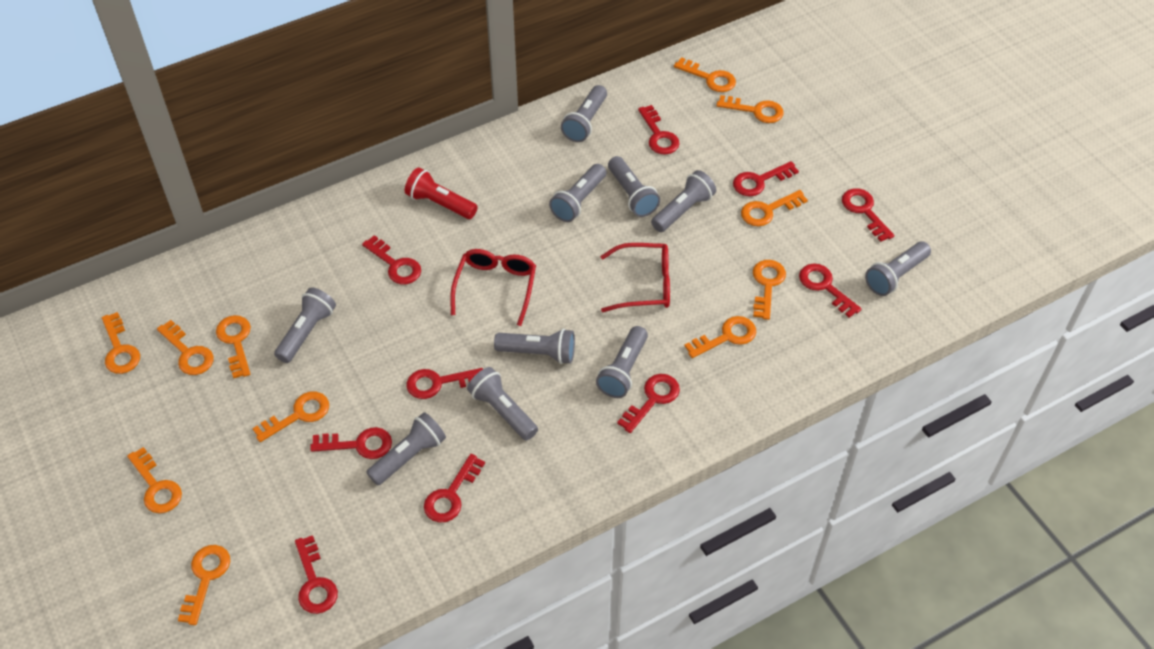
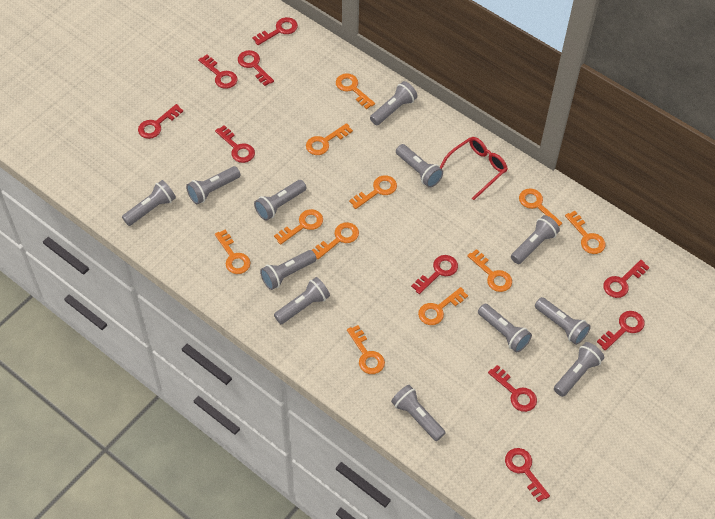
grey flashlight: [274,287,336,363] [366,412,446,485] [467,367,538,441] [494,329,575,364] [549,164,606,222] [561,85,607,142] [596,326,648,398] [608,156,660,217] [651,170,716,232] [865,241,931,296] = 10 -> [122,180,176,226] [186,166,240,205] [254,180,306,221] [260,250,316,290] [274,277,330,324] [370,81,417,125] [391,385,446,441] [396,144,443,188] [478,304,532,353] [511,215,560,264] [535,297,591,345] [554,342,604,397] = 12
red flashlight: [405,168,478,219] = 1 -> none = 0
red glasses: [450,249,536,326] [600,243,670,312] = 2 -> [440,137,508,200] = 1

